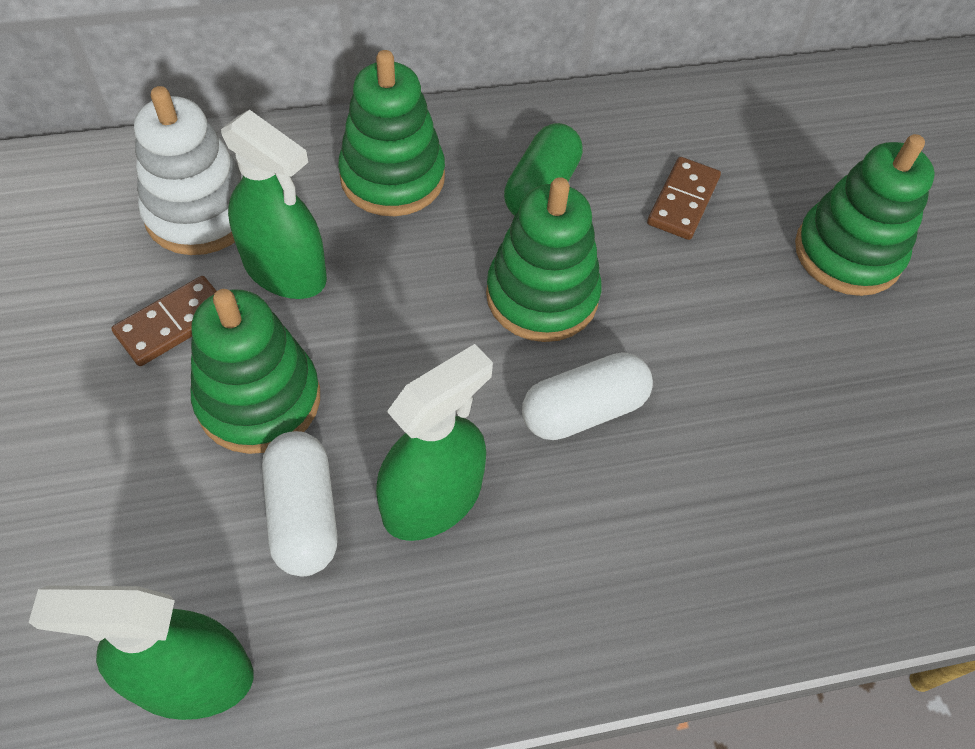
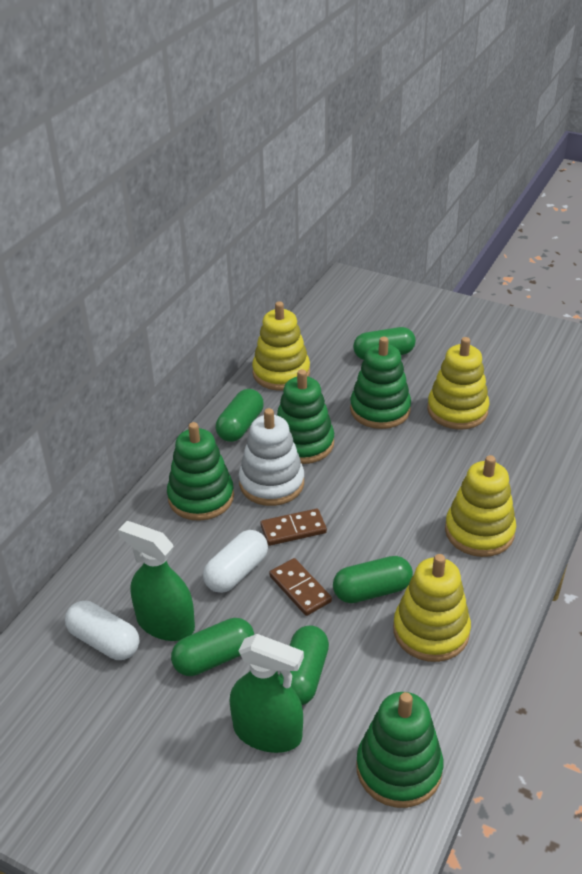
green capsule: [504,123,583,216] = 1 -> [171,618,254,676] [216,389,264,442] [279,625,329,705] [333,556,413,603] [353,327,416,360] = 5
green spray bottle: [28,586,254,720] [221,110,327,299] [376,344,493,541] = 3 -> [118,521,195,641] [230,634,304,753] = 2
yellow stacking toy: none = 0 -> [252,301,310,390] [393,554,471,662] [427,337,489,430] [445,455,516,557] = 4

